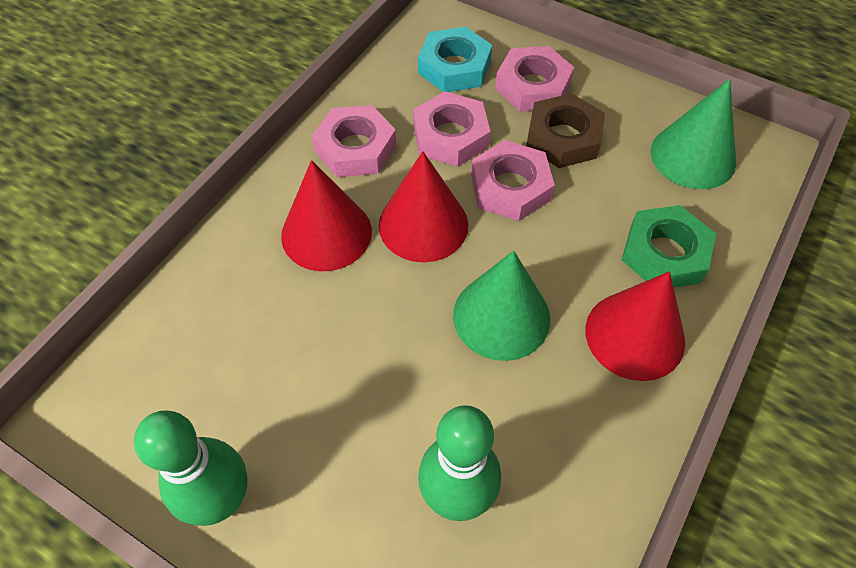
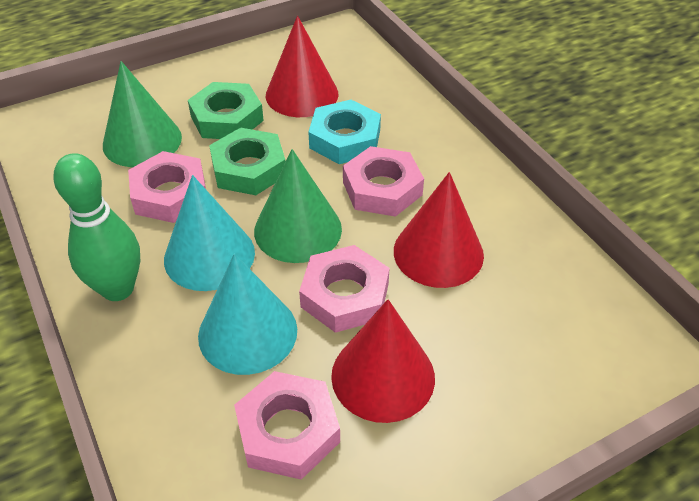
brown nut: [526,93,605,168] = 1 -> none = 0
green bowling pin: [134,410,248,526] [418,405,501,521] = 2 -> [53,154,140,301] = 1
green nut: [622,205,716,287] = 1 -> [188,82,264,139] [209,127,286,195] = 2
turquoise cone: none = 0 -> [164,175,255,291] [198,254,297,375] = 2

